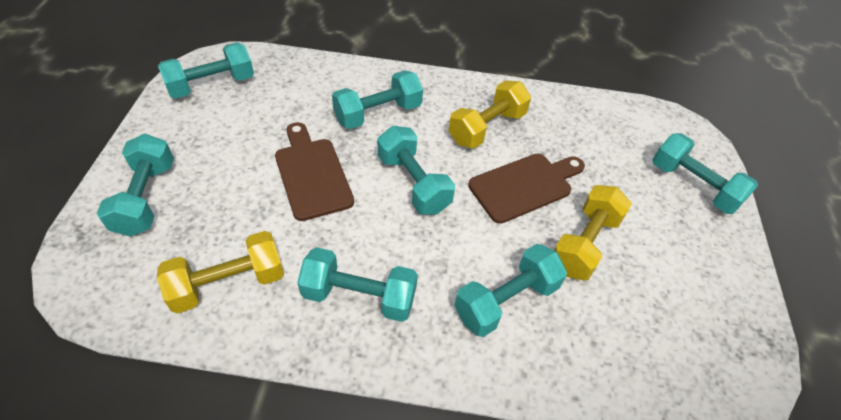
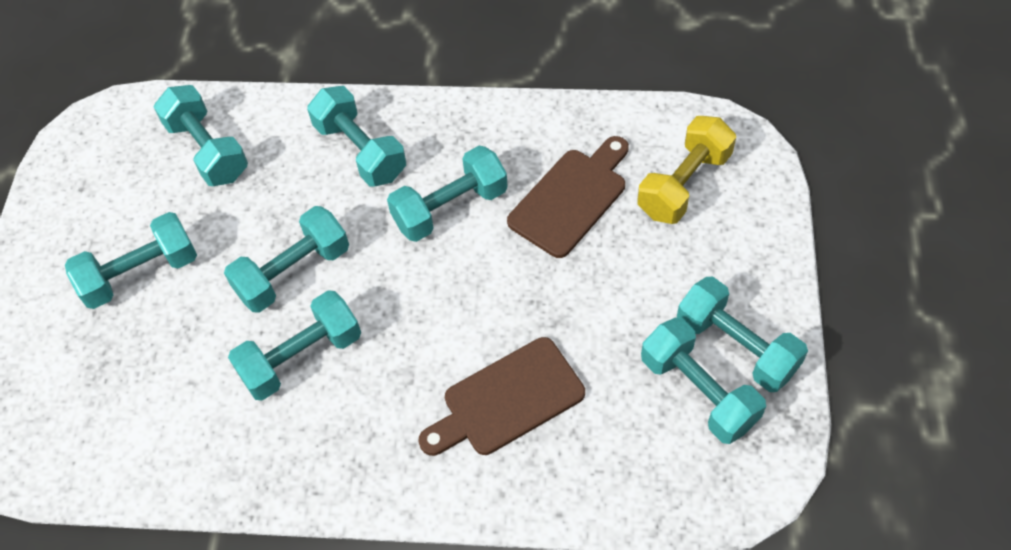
turquoise dumbbell: [97,134,174,237] [158,42,254,99] [297,247,418,322] [332,70,423,129] [377,126,455,215] [454,244,567,337] [653,133,758,214] = 7 -> [65,212,197,309] [154,85,248,186] [224,206,349,313] [228,290,361,401] [307,86,406,187] [387,146,508,242] [641,318,766,444] [677,277,808,392] = 8
yellow dumbbell: [157,231,284,314] [448,80,531,149] [554,185,632,281] = 3 -> [637,116,736,224] = 1

